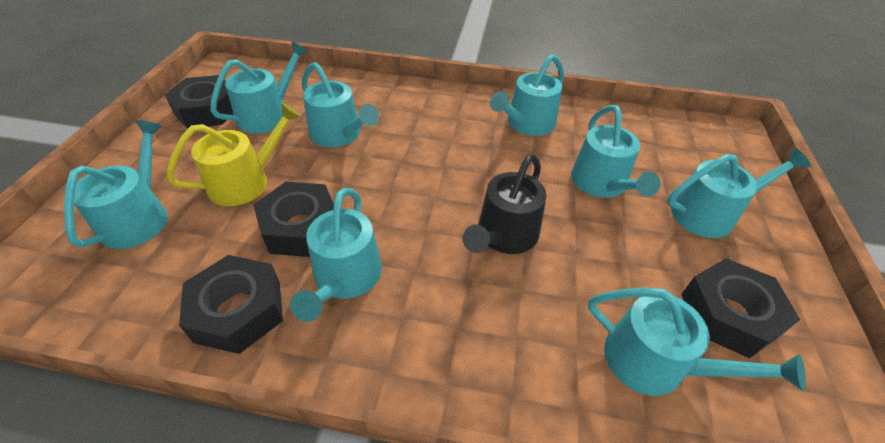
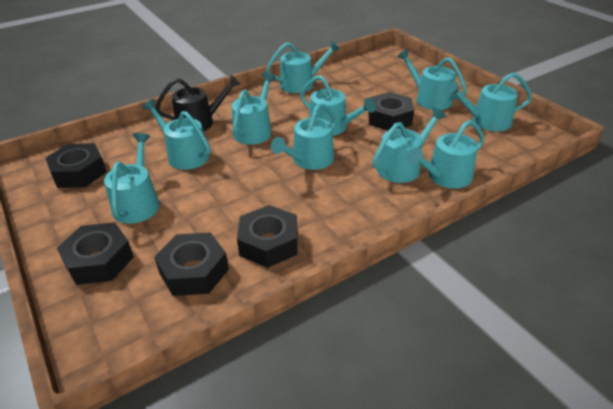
black nut: [165,75,233,129] [179,255,283,354] [253,182,334,257] [681,258,800,358] = 4 -> [46,143,107,188] [57,222,134,285] [154,232,229,296] [237,205,298,268] [368,92,414,131] = 5
turquoise watering can: [64,120,168,249] [210,41,309,134] [290,188,382,322] [302,62,379,147] [490,54,564,136] [571,105,660,198] [588,287,806,396] [667,148,811,238] = 8 -> [104,133,160,224] [142,99,210,170] [232,73,276,145] [266,40,340,93] [271,103,336,170] [300,75,376,136] [372,107,446,183] [397,49,467,110] [407,120,484,189] [446,73,532,131] = 10
yellow watering can: [166,103,301,206] = 1 -> none = 0

